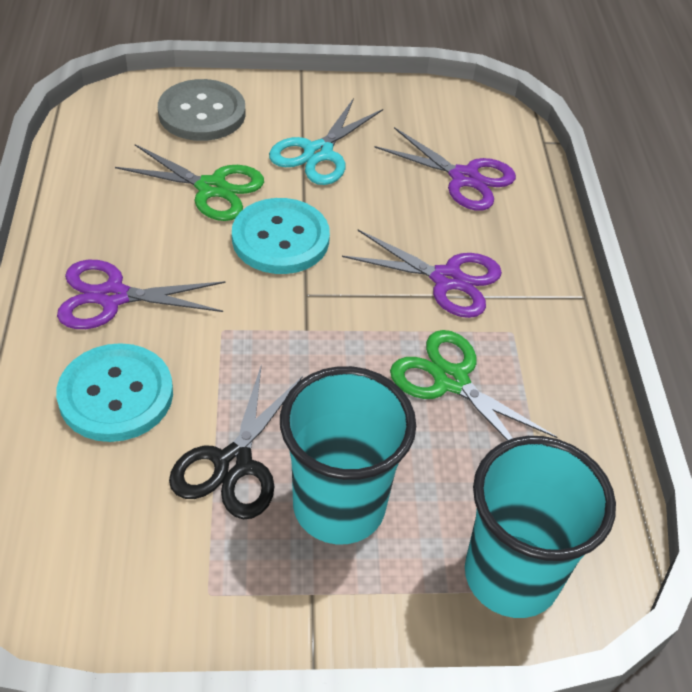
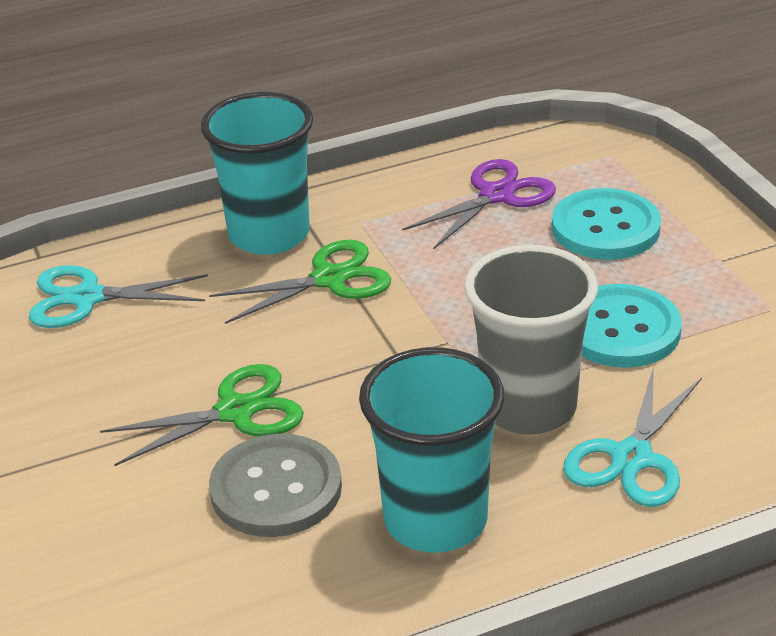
black scissors: [169,364,303,519] = 1 -> none = 0
grey cup: none = 0 -> [464,245,598,435] = 1
purple scissors: [57,260,226,329] [342,230,502,318] [374,127,516,211] = 3 -> [402,159,556,250] = 1
turquoise scissors: [269,98,383,185] = 1 -> [29,265,208,328] [563,367,702,507] = 2

